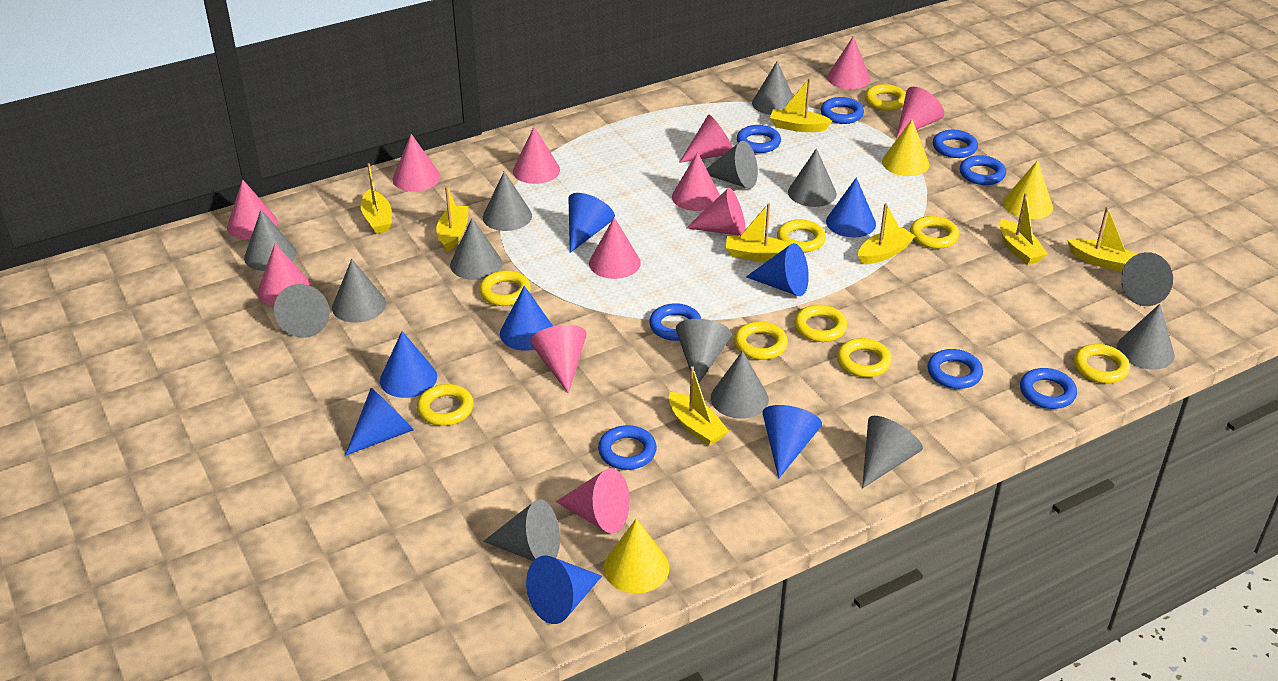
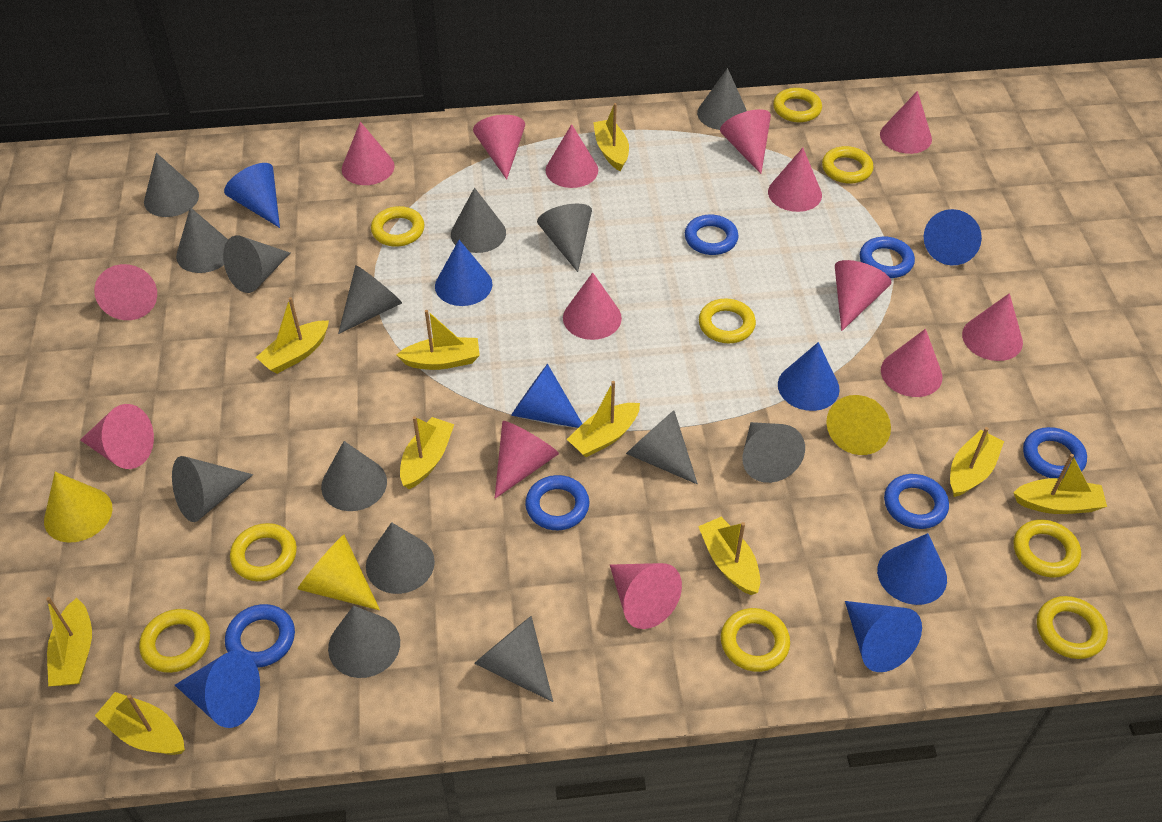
blue ring: [598,425,657,470] [649,303,701,341] [737,125,781,153] [821,97,864,124] [927,349,983,389] [933,130,978,158] [960,155,1006,185] [1020,368,1077,409] = 8 -> [225,604,295,668] [525,475,589,530] [685,214,739,255] [860,237,915,278] [884,474,949,529] [1023,427,1087,478] = 6
pink cone: [227,179,278,239] [257,243,311,306] [393,134,440,192] [513,127,560,184] [530,325,587,394] [556,468,630,533] [589,217,641,279] [672,152,720,211] [679,114,733,163] [686,188,746,236] [827,36,870,89] [896,87,944,138] = 12 -> [80,404,154,469] [94,264,157,320] [342,122,395,185] [473,115,525,180] [495,421,559,499] [546,124,598,188] [563,272,622,340] [610,563,682,629] [720,109,771,174] [768,148,822,212] [835,260,892,331] [880,91,932,154] [881,329,943,397] [962,293,1023,361] = 14
yellow boat: [360,163,392,234] [436,186,469,252] [669,366,729,446] [725,203,790,261] [770,78,832,132] [858,203,915,264] [999,193,1047,265] [1067,206,1137,272] = 8 -> [46,597,92,686] [95,692,185,755] [256,297,329,374] [397,310,480,370] [400,416,454,489] [567,381,640,457] [593,103,629,171] [698,517,760,595] [950,427,1004,497] [1013,454,1107,514] = 10

